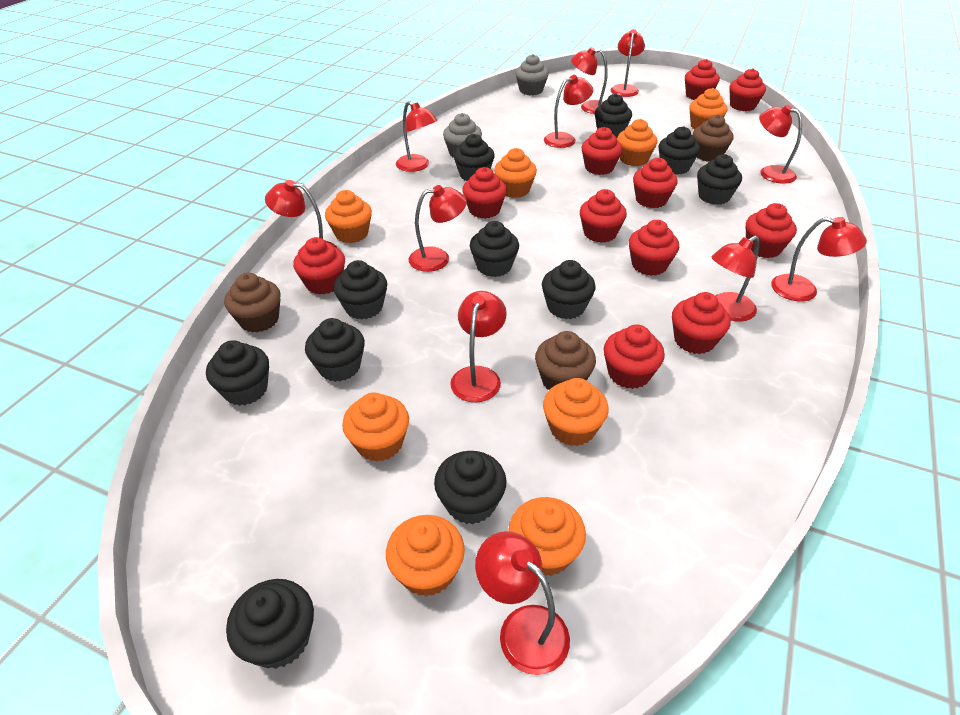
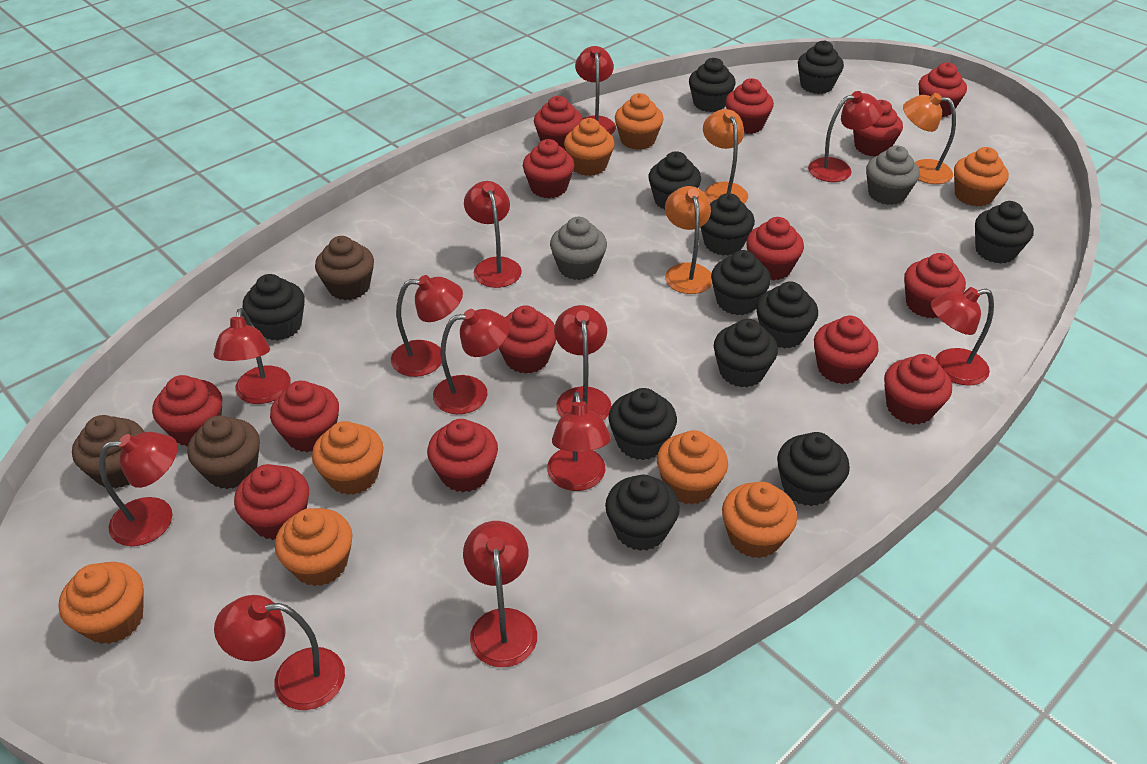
black cupcake: [206,340,269,406] [226,579,314,669] [305,318,365,382] [334,260,387,320] [434,451,507,524] [453,134,495,181] [470,221,519,277] [542,260,596,319] [595,94,632,138] [659,126,700,175] [697,154,742,205] = 11 -> [242,274,305,341] [605,475,680,551] [608,388,677,460] [648,151,701,210] [689,58,736,112] [700,193,755,255] [711,250,771,315] [714,319,778,387] [756,281,818,349] [777,432,850,506] [798,41,844,94] [975,201,1034,264] = 12
orange lamp: none = 0 -> [665,186,712,294] [703,109,748,203] [903,93,956,184] = 3
red cupcake: [293,237,345,295] [462,167,507,219] [580,189,627,243] [582,127,622,175] [604,324,665,389] [629,220,679,276] [633,158,677,208] [672,292,730,354] [685,59,720,100] [729,68,766,111] [746,203,797,258] = 11 -> [152,375,222,446] [234,464,309,540] [270,381,339,452] [427,419,498,492] [499,305,556,374] [523,139,575,198] [534,96,583,151] [725,78,774,134] [746,217,804,280] [814,316,879,384] [853,100,903,157] [884,354,952,425] [904,253,966,318] [919,63,967,117] = 14
red lamp: [265,180,337,253] [396,101,437,172] [409,185,467,272] [450,291,507,403] [475,531,570,675] [544,75,593,148] [571,47,608,114] [611,29,645,97] [711,236,759,322] [759,105,802,184] [771,217,867,302] = 11 -> [99,432,178,546] [213,308,291,404] [214,595,345,710] [391,275,463,377] [433,309,510,414] [463,521,537,667] [464,181,522,288] [547,391,611,491] [554,305,611,421] [575,46,616,135] [808,91,883,182] [931,287,994,386] = 12

